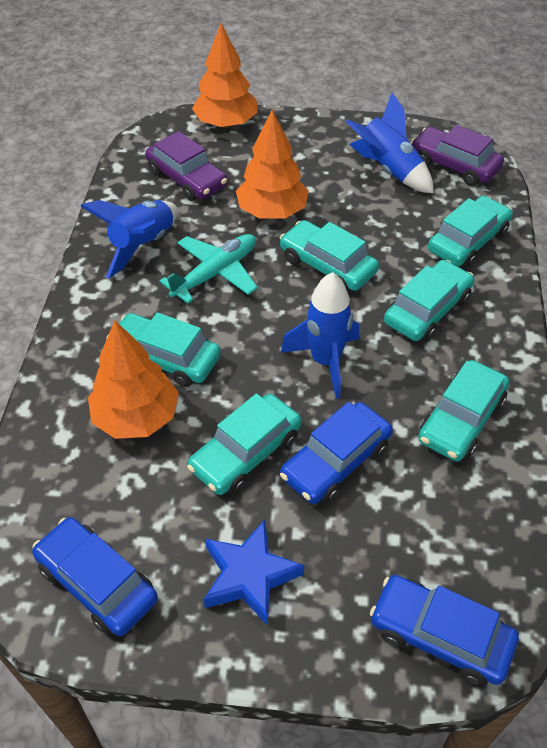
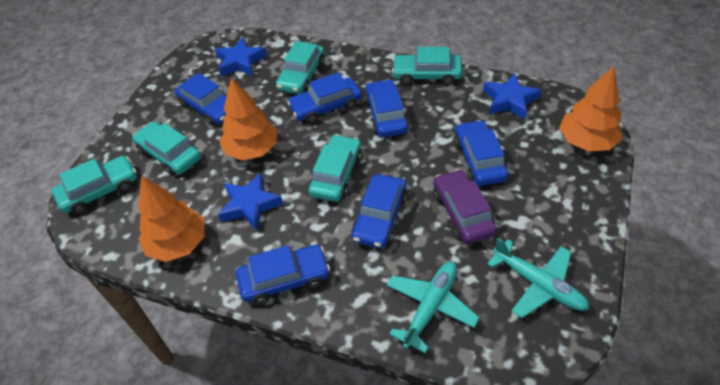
blue car: [32,517,158,636] [280,402,393,504] [370,575,519,686] = 3 -> [175,73,227,126] [236,245,330,305] [287,72,362,124] [351,174,407,248] [364,79,409,137] [454,120,508,186] = 6
blue rocket: [80,200,178,278] [281,272,359,399] [346,93,434,193] = 3 -> none = 0
blue star: [204,520,304,626] = 1 -> [215,37,267,77] [218,173,283,230] [483,73,541,120] = 3
purple car: [145,131,228,201] [411,125,504,186] = 2 -> [433,169,497,244] = 1
turquoise car: [106,312,221,387] [187,393,302,495] [280,220,379,291] [384,260,474,341] [418,360,509,461] [428,195,513,267] = 6 -> [52,156,137,214] [132,121,201,176] [276,41,325,94] [309,134,362,202] [392,47,462,85] = 5
turquoise plane: [159,234,258,304] = 1 -> [387,262,480,353] [487,238,589,318] = 2

